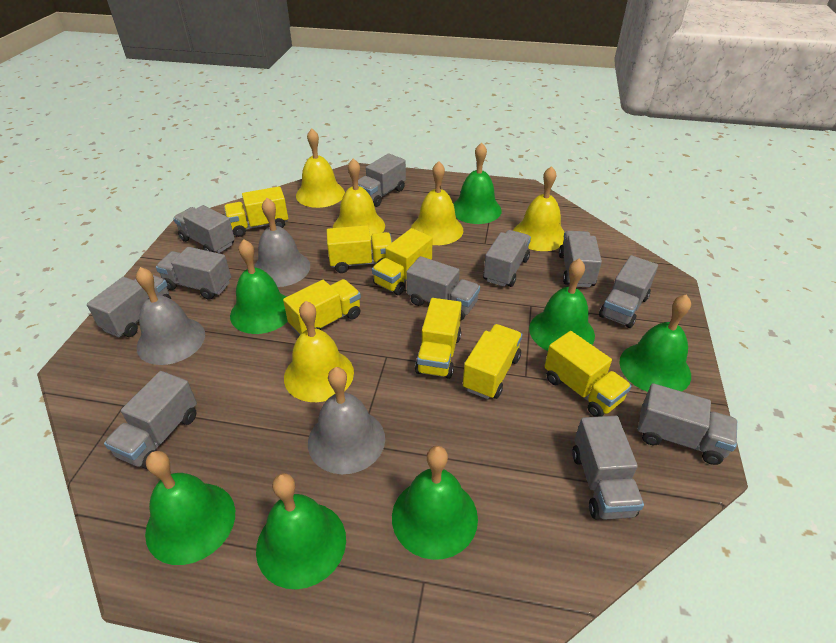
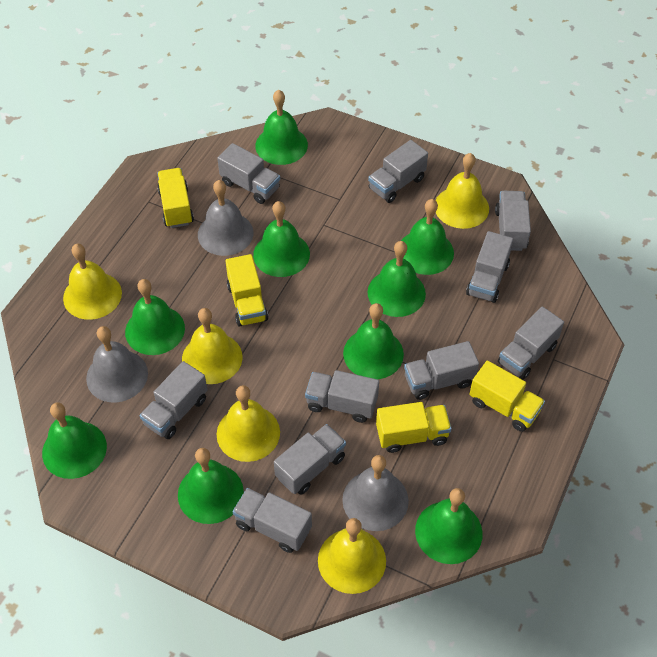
green bell: [145,451,235,565] [230,239,288,334] [256,473,346,589] [392,446,478,560] [453,143,502,224] [529,258,595,351] [619,294,691,392] = 7 -> [42,402,107,479] [125,279,185,355] [178,448,244,524] [253,201,310,277] [255,90,308,165] [343,303,404,379] [368,241,426,317] [401,199,454,275] [415,488,483,564] = 9
grey truck: [87,275,171,337] [104,371,197,469] [156,247,231,300] [173,205,235,253] [358,153,406,207] [406,256,480,321] [483,230,531,287] [559,231,602,287] [572,416,644,520] [599,255,658,328] [638,383,737,465] = 11 -> [140,361,207,439] [217,143,280,204] [232,488,312,553] [274,424,346,495] [305,370,379,423] [368,140,428,203] [404,341,479,400] [466,231,513,303] [495,191,531,251] [498,306,564,380] = 10
yellow truck: [224,186,288,237] [283,279,361,336] [327,225,392,273] [372,228,433,295] [415,298,462,379] [463,324,523,399] [544,331,632,417] = 7 -> [157,168,194,228] [225,254,268,327] [376,402,452,453] [469,361,545,432] = 4

